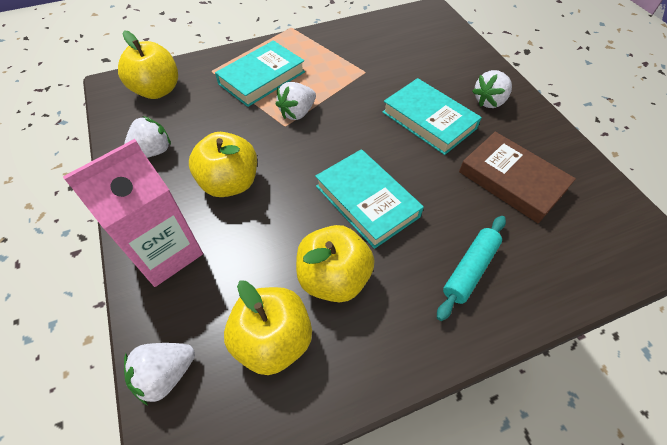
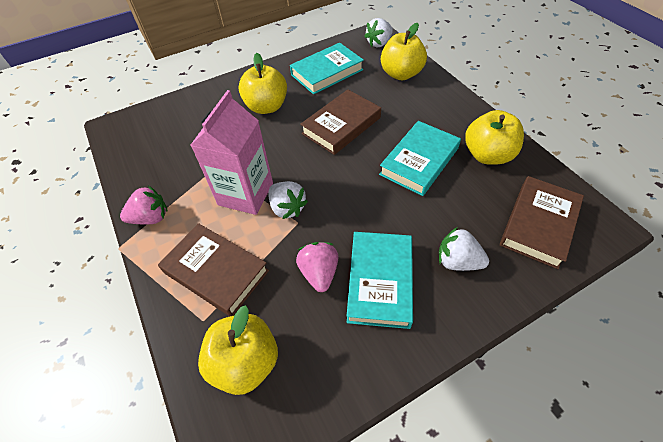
brown book: [459,132,576,223] = 1 -> [158,223,269,316] [300,89,381,155] [500,176,584,269] = 3
pink strawberry: none = 0 -> [120,186,167,224] [296,242,339,292] = 2
turquoise rolling pin: [437,216,506,321] = 1 -> none = 0
white strawberry: [124,116,171,158] [124,343,195,405] [276,82,316,120] [472,70,512,108] = 4 -> [268,181,308,219] [364,18,393,48] [439,227,489,271] = 3

